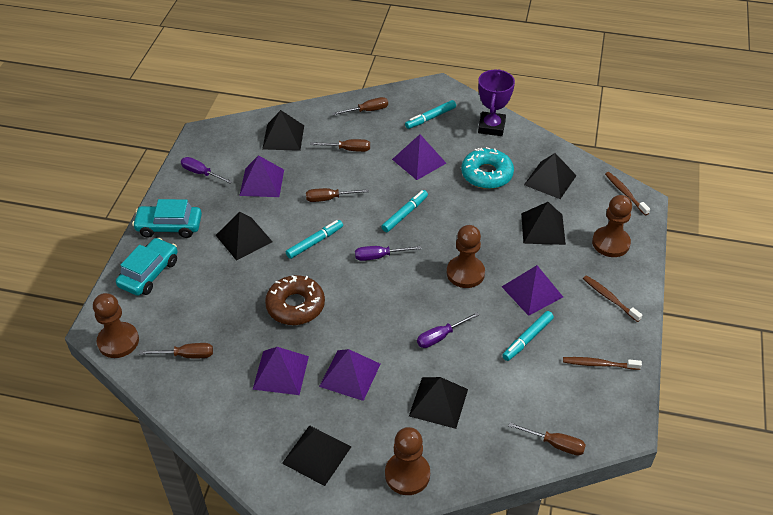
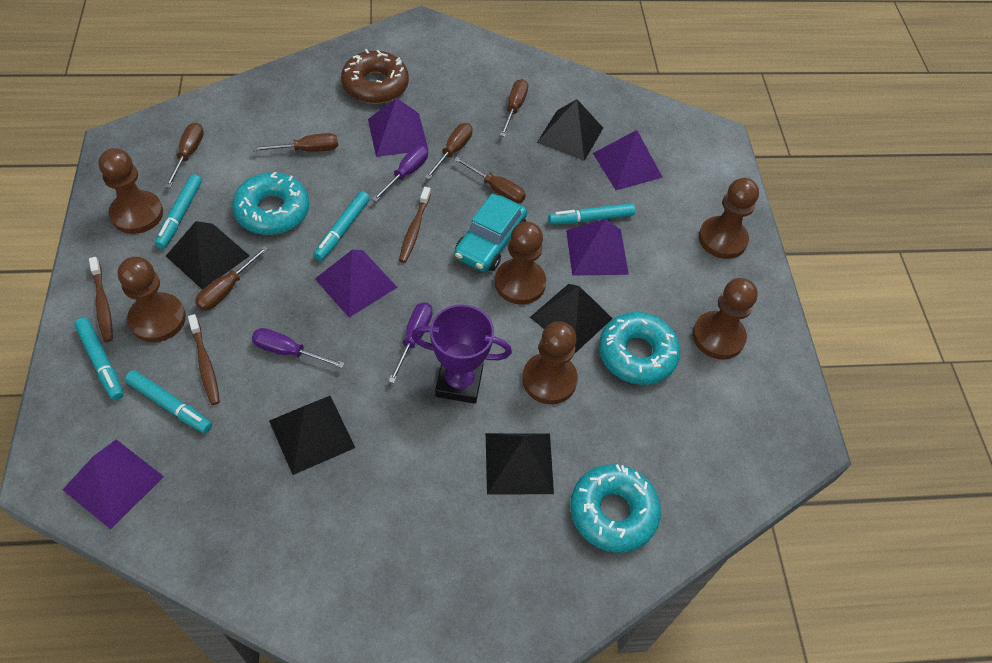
black pyramid: [216,211,273,261] [262,110,304,151] [282,425,351,486] [409,377,468,429] [521,202,566,245] [524,153,577,199] = 6 -> [166,221,250,290] [269,396,355,475] [486,433,554,494] [530,284,613,354] [537,99,603,161] = 5
brown pawn: [93,293,139,358] [385,427,430,495] [447,225,485,288] [592,195,632,257] = 4 -> [99,148,163,234] [118,257,186,342] [495,222,546,305] [522,321,578,404] [692,278,758,360] [699,178,759,259] = 6
brown screwdriver: [139,343,213,358] [306,188,369,202] [310,139,370,152] [333,97,388,115] [508,422,586,456] = 5 -> [165,122,204,188] [195,246,269,311] [253,133,338,152] [425,123,473,180] [454,157,526,203] [500,79,528,137] = 6
turquoise car: [116,238,178,296] [132,199,202,238] = 2 -> [454,193,527,272] = 1
turquoise donut: [461,147,514,189] = 1 -> [232,172,310,235] [570,464,661,553] [599,312,680,385] = 3
turquoise marker: [286,220,343,259] [381,190,428,232] [405,100,456,129] [502,311,554,361] = 4 -> [74,318,124,400] [125,370,212,433] [155,174,202,249] [313,191,370,261] [548,203,635,225] = 5

